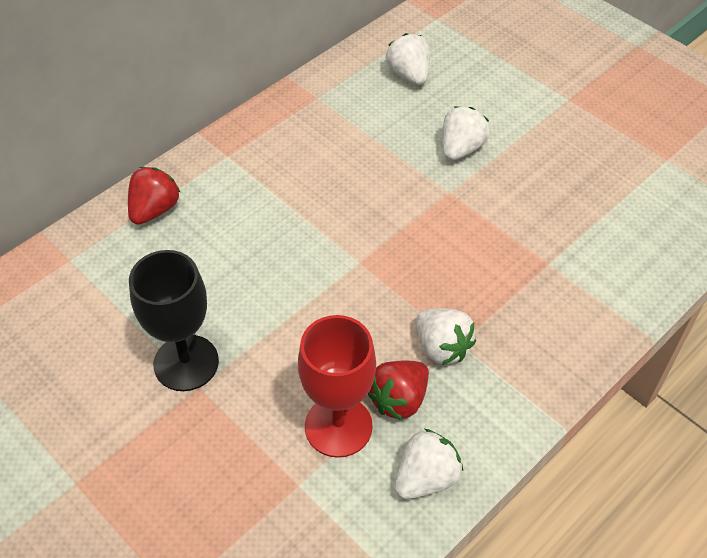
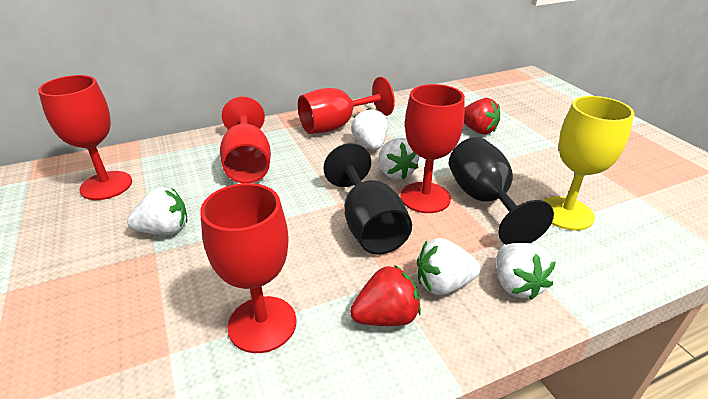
black goblet: [129,250,219,391] = 1 -> [323,143,412,254] [449,137,554,245] = 2
red goblet: [298,315,376,458] = 1 -> [38,75,132,200] [200,183,297,353] [220,97,271,183] [298,77,395,134] [400,84,465,213] = 5
white strawberry: [386,33,430,85] [395,429,463,499] [416,308,476,365] [442,106,490,160] = 4 -> [127,187,187,235] [351,108,388,150] [379,138,419,180] [417,238,481,295] [496,243,556,300] = 5
yellow goblet: none = 0 -> [543,96,634,231] = 1

